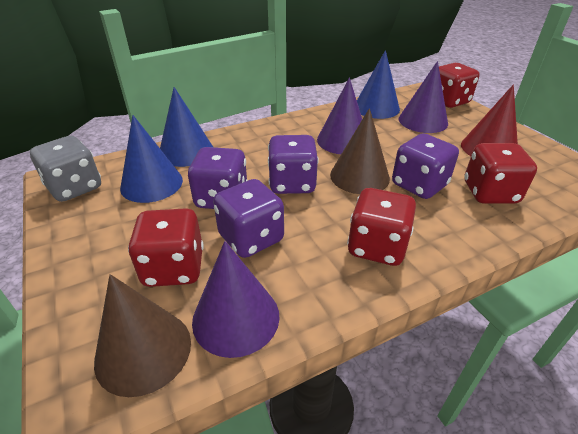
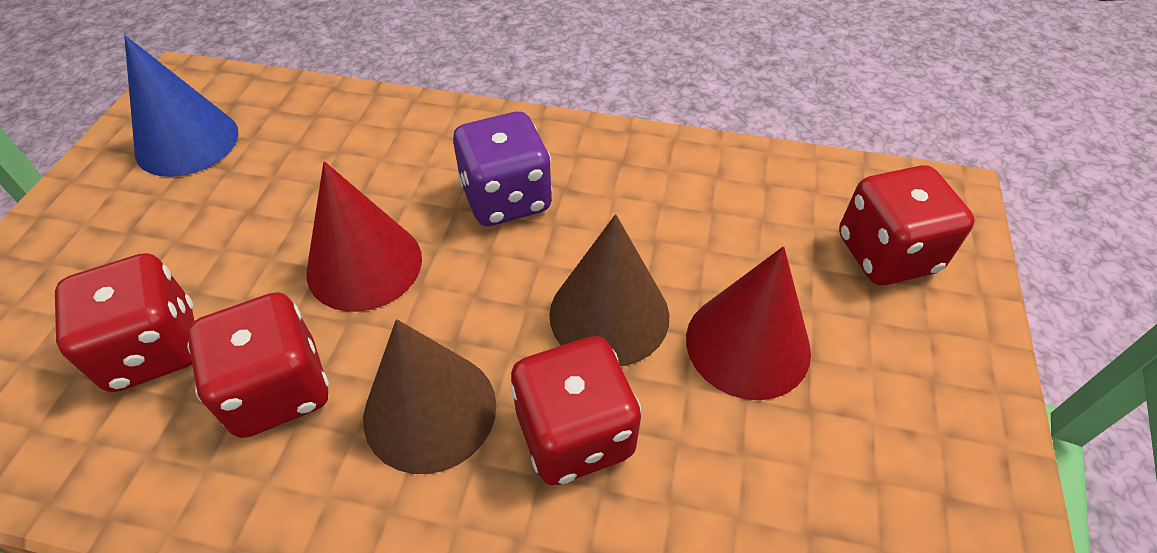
blue cone: [120,115,183,203] [160,87,213,167] [357,50,400,119] = 3 -> [124,35,239,177] = 1
grey dice: [30,136,101,202] = 1 -> none = 0
purple cone: [192,241,279,358] [317,78,362,154] [398,61,448,133] = 3 -> none = 0
purple dice: [188,147,248,209] [213,179,284,258] [268,135,319,194] [392,134,459,199] = 4 -> [453,112,552,226] = 1
red cone: [461,85,518,156] = 1 -> [306,161,422,312] [686,246,811,400] = 2

